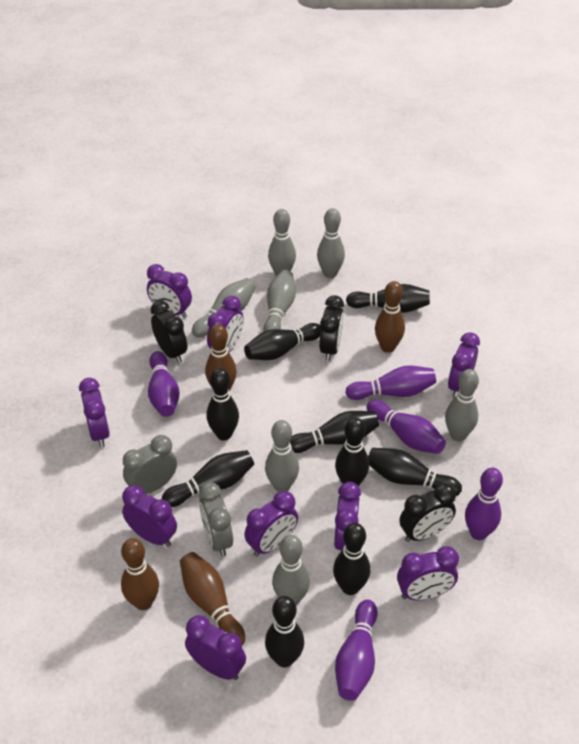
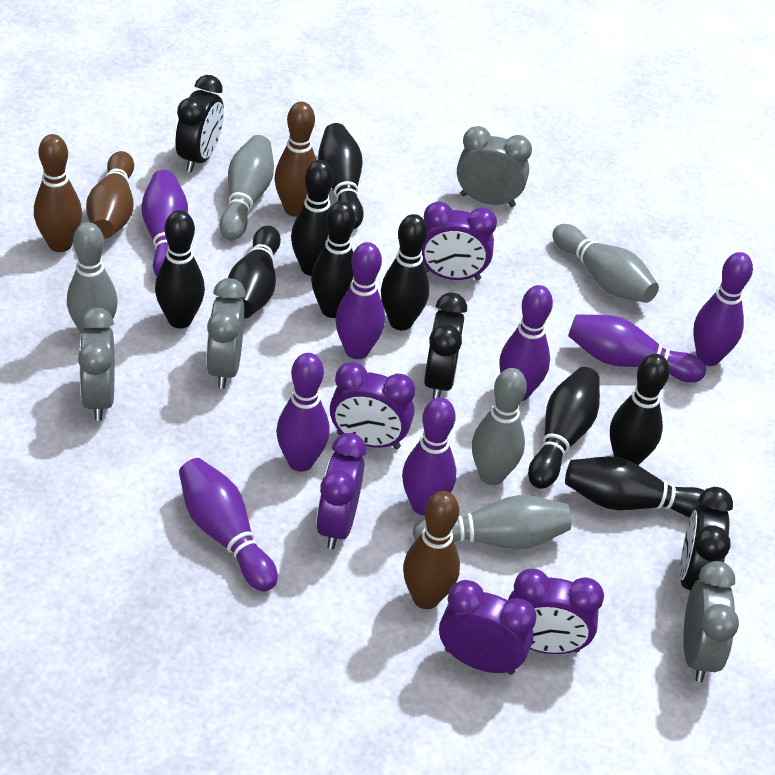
grey bowling pin: [192,278,256,338] [263,270,296,332] [265,420,299,492] [268,209,296,276] [272,535,310,605] [317,208,345,278] [445,369,479,442] = 7 -> [67,222,118,334] [220,135,274,241] [413,495,571,549] [472,368,527,485] [552,224,659,303] = 5
grey clock: [123,435,177,494] [199,482,233,557] = 2 -> [78,307,114,421] [206,278,246,389] [457,126,532,207] [683,561,739,682] = 4
purple bowling pin: [148,351,180,417] [335,600,378,701] [346,366,436,400] [367,400,446,454] [465,468,503,540] = 5 -> [141,170,188,277] [179,458,278,592] [276,353,330,472] [335,242,385,359] [402,397,456,516] [499,285,553,401] [568,314,706,383] [693,252,753,366] = 8
purple clock: [79,378,110,447] [122,485,177,547] [147,264,192,318] [185,615,246,680] [207,296,244,352] [244,491,298,557] [334,482,361,550] [397,546,459,600] [448,332,480,398] = 9 -> [316,433,366,549] [330,362,415,449] [422,201,497,281] [439,580,537,675] [508,569,604,654] = 5

